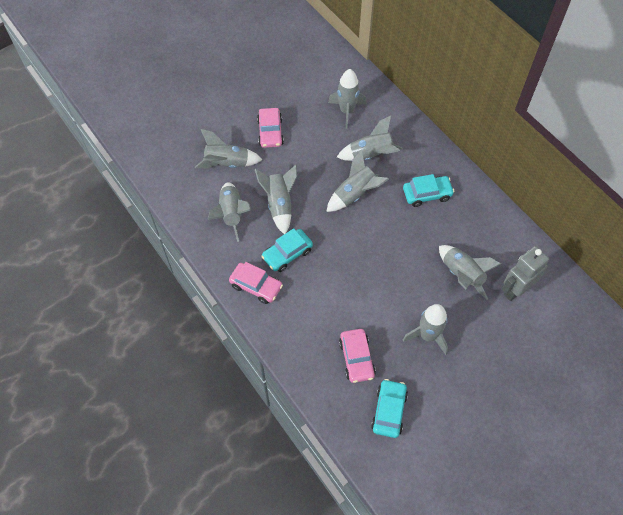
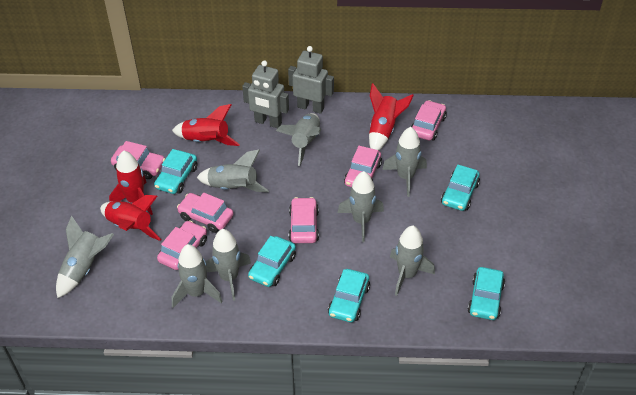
grey robot: [502,246,549,301] = 1 -> [242,60,289,128] [288,46,334,114] = 2
pink car: [229,262,283,304] [257,108,284,148] [339,329,376,383] = 3 -> [111,141,165,179] [157,221,207,270] [177,193,233,233] [289,197,319,243] [344,146,382,187] [411,100,447,141] = 6
red rocket: none = 0 -> [100,195,161,241] [109,150,153,215] [172,104,240,146] [369,83,414,151] = 4
turquoise car: [261,228,313,272] [371,379,408,438] [403,174,454,207] = 3 -> [154,149,197,194] [248,236,296,287] [328,269,370,322] [441,164,480,211] [468,267,505,320] = 5

